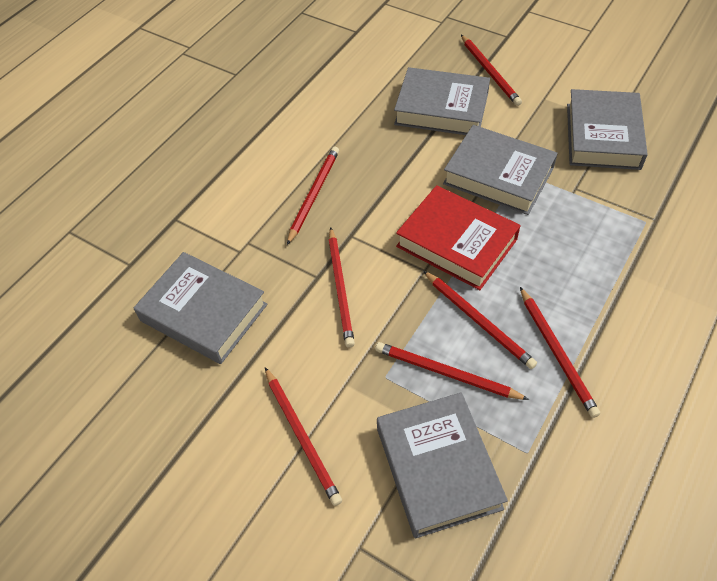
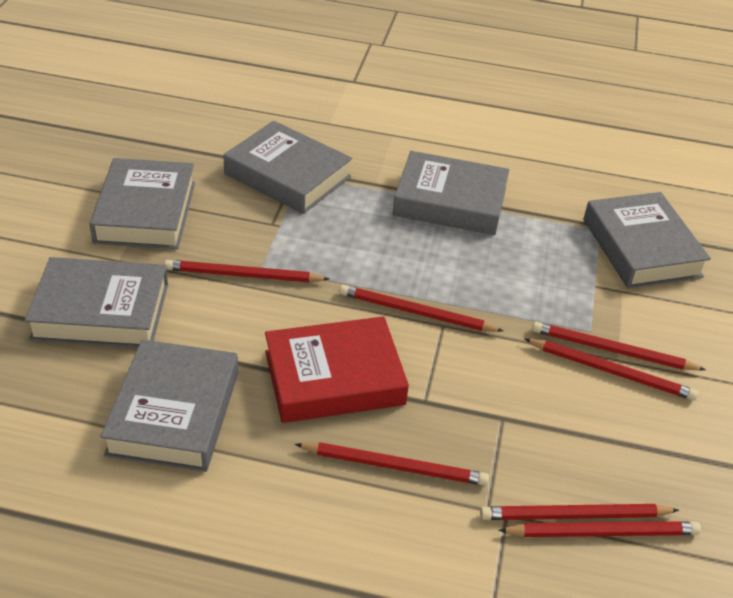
grey book: [134,252,267,364] [377,392,508,538] [394,67,490,135] [443,125,558,215] [567,89,648,170] = 5 -> [25,257,168,348] [90,158,195,249] [100,339,238,472] [223,121,352,214] [393,151,509,235] [584,192,711,288] = 6

